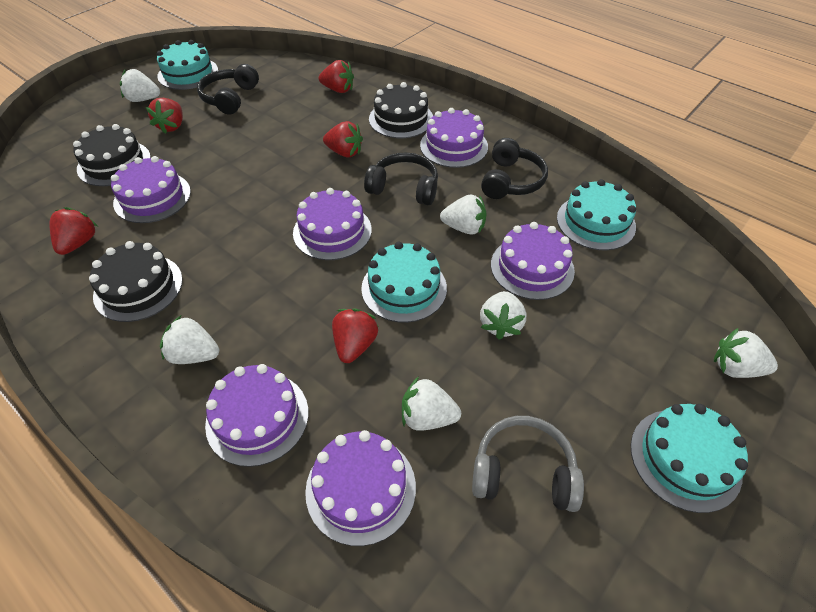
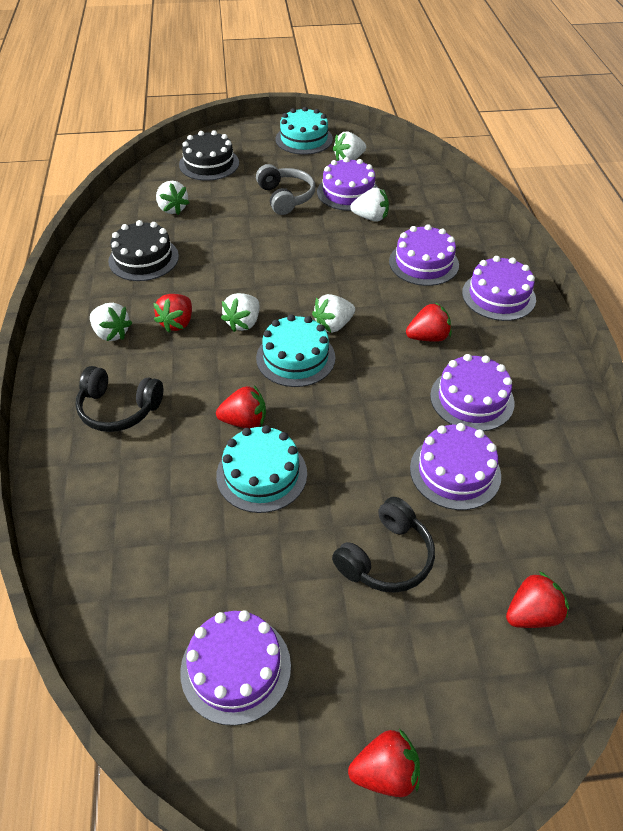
black cake: [73,124,151,186] [89,241,183,322] [369,82,433,138] = 3 -> [108,220,179,281] [179,130,239,181] = 2
black headphones: [197,64,259,115] [364,152,438,205] [481,138,548,199] = 3 -> [76,366,163,432] [332,497,435,593] = 2
turquoise cake: [157,40,218,90] [361,242,447,323] [557,179,636,250] [631,404,748,513] = 4 -> [216,425,307,513] [256,314,335,387] [276,107,333,155] = 3

